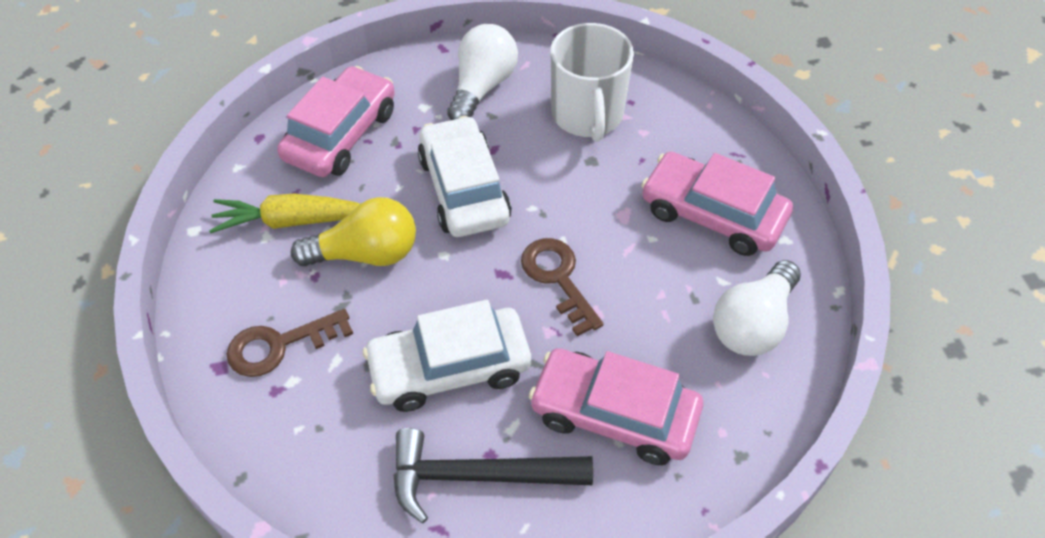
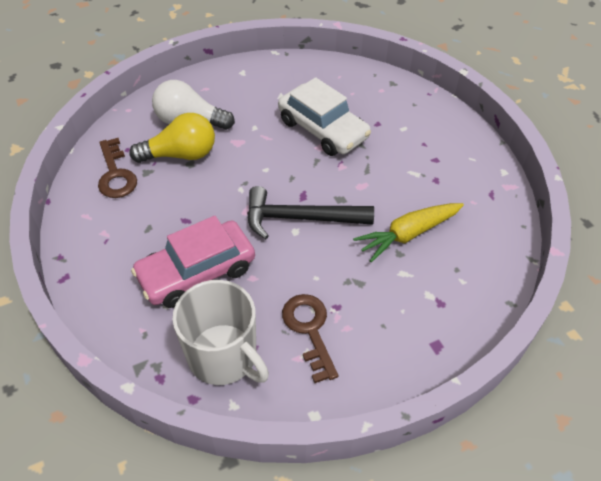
pink car: [277,66,395,177] [529,348,703,465] [641,152,793,256] = 3 -> [131,216,255,308] = 1
white car: [363,300,531,412] [418,116,512,237] = 2 -> [278,77,371,156] = 1
white light bulb: [447,24,518,120] [713,260,801,356] = 2 -> [152,80,235,130] = 1

